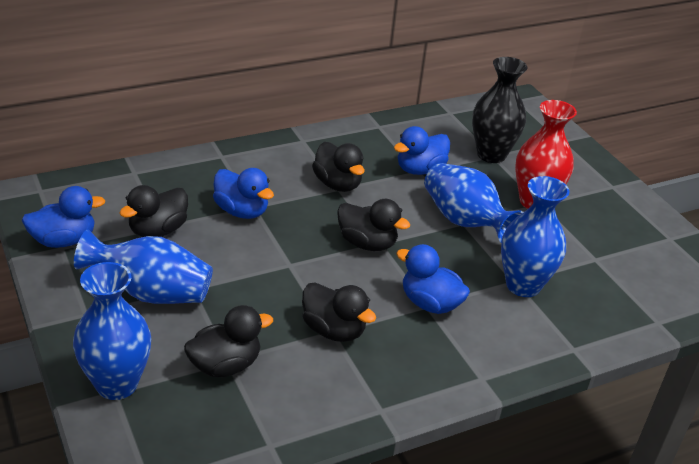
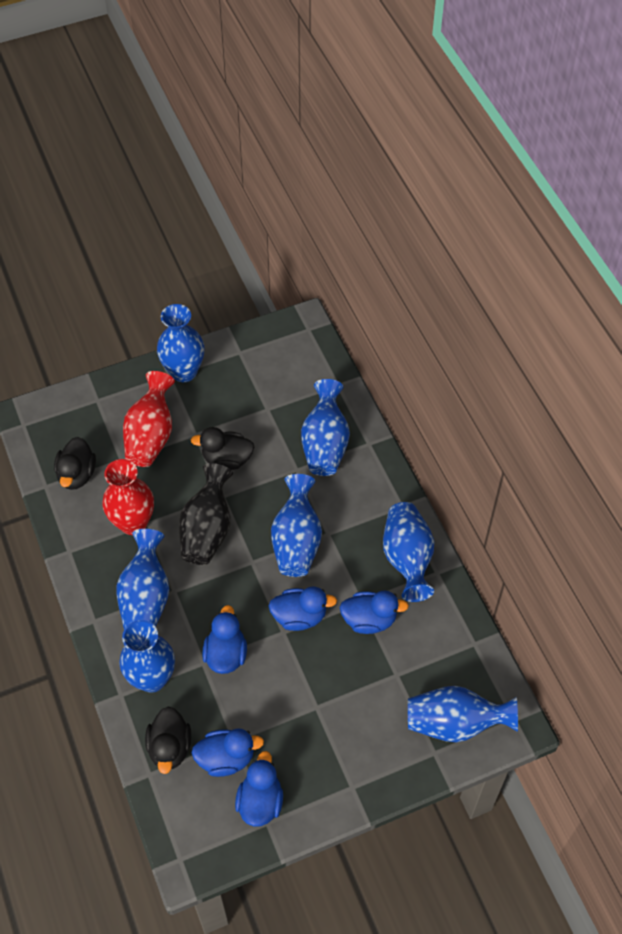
black duck: [120,185,188,237] [184,305,273,377] [302,282,376,342] [312,142,365,192] [337,199,410,251] = 5 -> [54,437,96,490] [145,706,191,774] [191,427,254,470] = 3
blue duck: [21,186,106,248] [213,168,274,219] [394,126,450,175] [396,244,470,314] = 4 -> [192,729,264,777] [202,605,247,674] [235,751,283,827] [269,586,337,631] [339,590,409,634] = 5
blue vase: [73,262,151,400] [74,229,213,304] [424,163,523,243] [501,176,570,297] = 4 -> [117,529,170,629] [119,620,175,692] [157,304,204,382] [271,474,322,577] [301,379,350,476] [383,502,434,602] [408,686,518,743] = 7
red vase: [515,100,577,209] = 1 -> [102,459,154,535] [123,371,175,467] = 2

